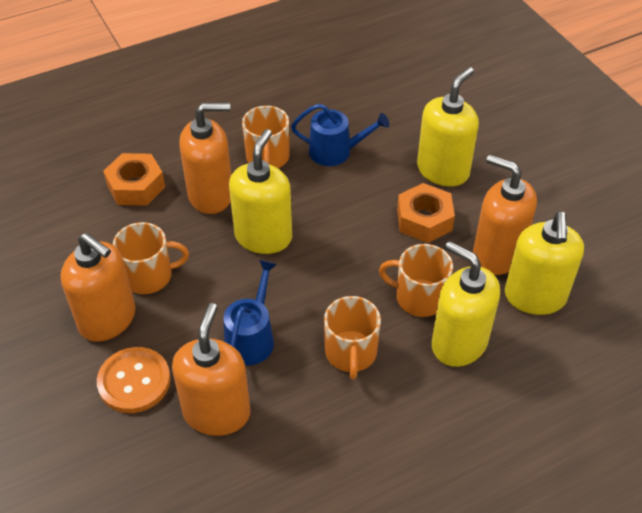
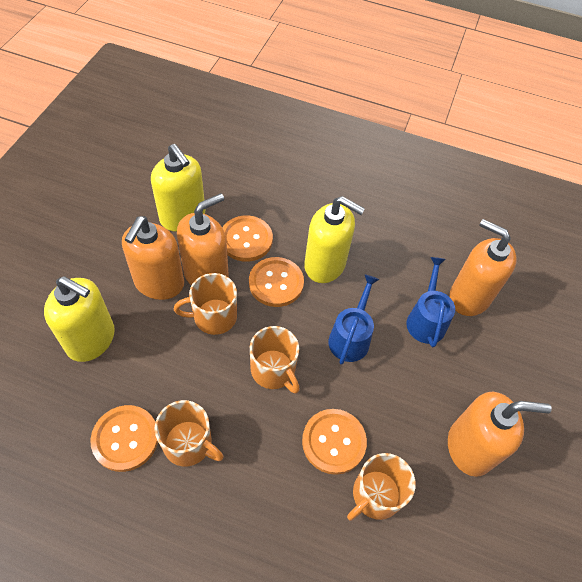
orange button: [97,347,171,413] = 1 -> [90,405,158,472] [222,215,273,262] [249,257,304,307] [302,409,367,475] = 4
orange nut: [103,153,165,206] [397,183,455,243] = 2 -> none = 0
yellow soap dispenser: [229,129,292,254] [417,67,479,187] [432,241,500,367] [505,212,584,315] = 4 -> [44,276,115,362] [151,144,206,232] [304,196,365,283] = 3

